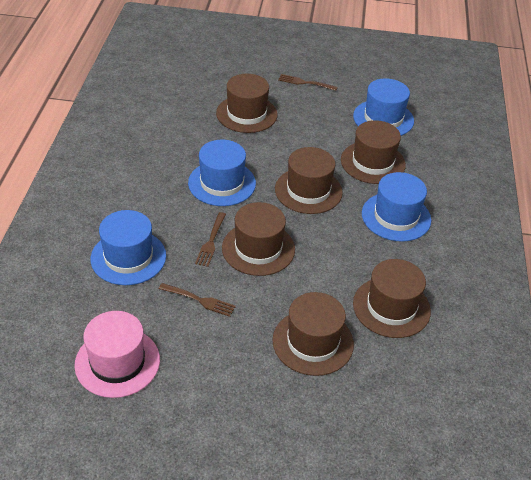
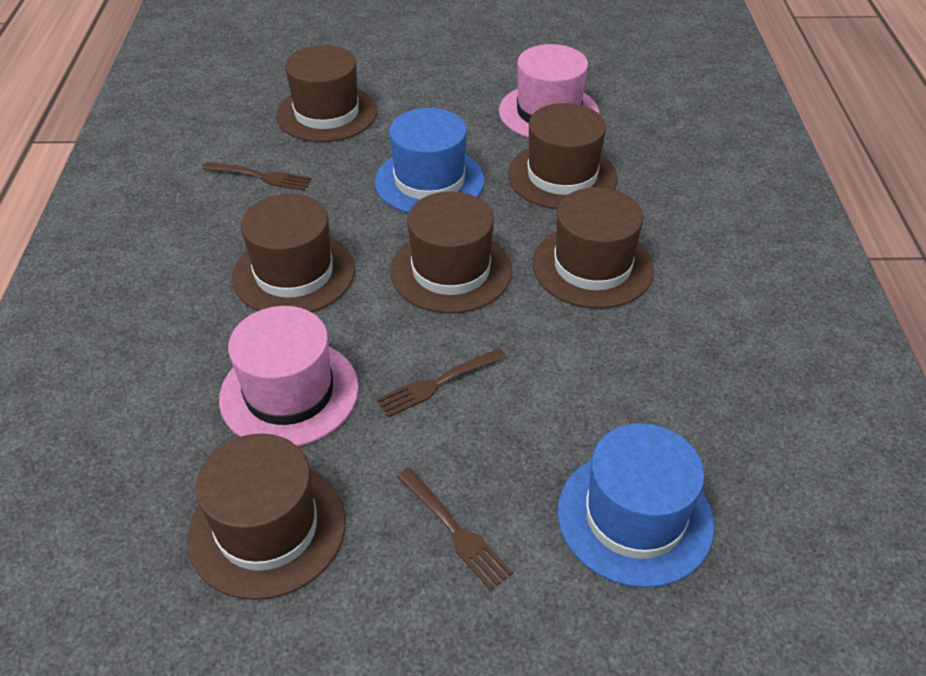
blue hat: [91,210,166,285] [188,140,256,206] [353,78,414,136] [362,172,431,242] = 4 -> [375,108,484,213] [558,423,714,588] = 2
pink hat: [74,311,160,398] = 1 -> [219,306,359,446] [499,44,599,138] = 2

